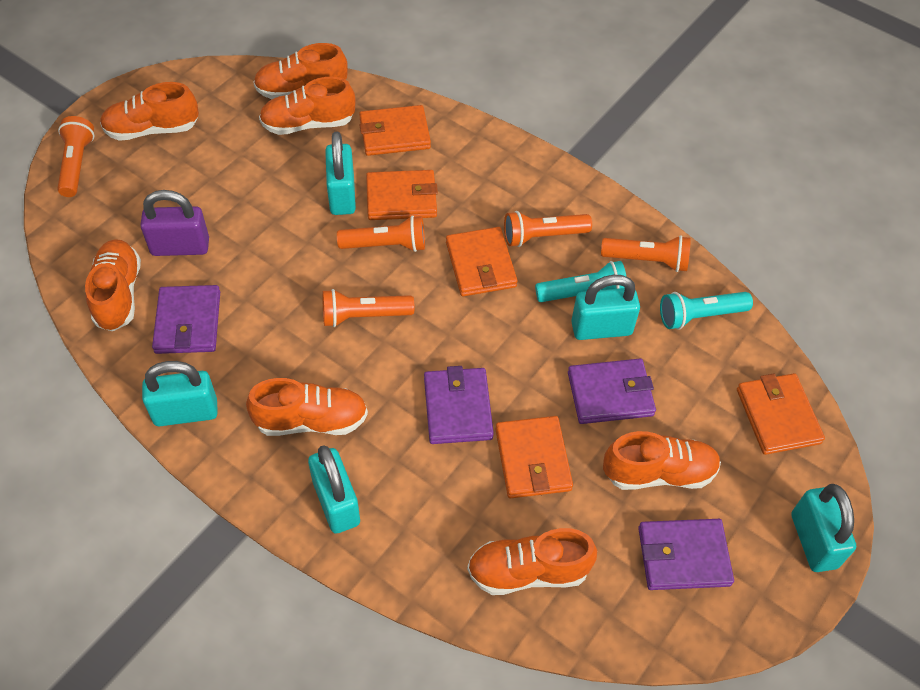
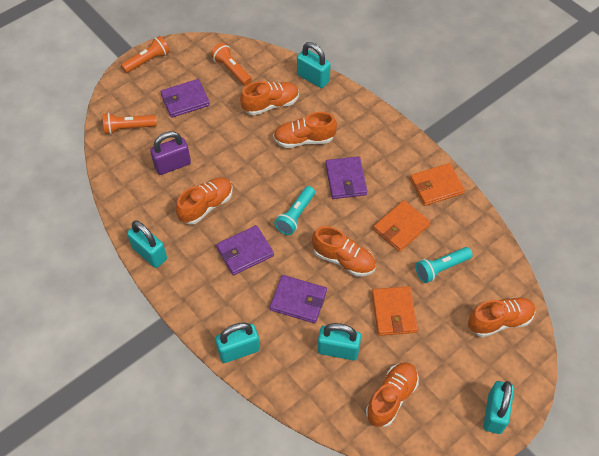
orange flashlight: [57,116,95,197] [322,289,414,327] [337,215,425,252] [504,211,592,247] [601,235,691,272] = 5 -> [103,113,157,135] [121,36,170,73] [211,43,252,86] = 3
orange shoe: [85,239,141,332] [100,82,199,141] [246,378,368,436] [253,43,348,99] [259,77,355,135] [467,528,597,595] [603,431,721,490] = 7 -> [176,177,233,225] [240,81,299,115] [273,112,337,148] [312,226,376,276] [366,362,419,427] [468,297,535,337] = 6
orange wallet: [359,105,431,156] [366,170,438,220] [446,227,518,297] [495,416,573,498] [737,373,825,455] = 5 -> [372,286,418,336] [373,200,431,252] [410,163,465,206] = 3

